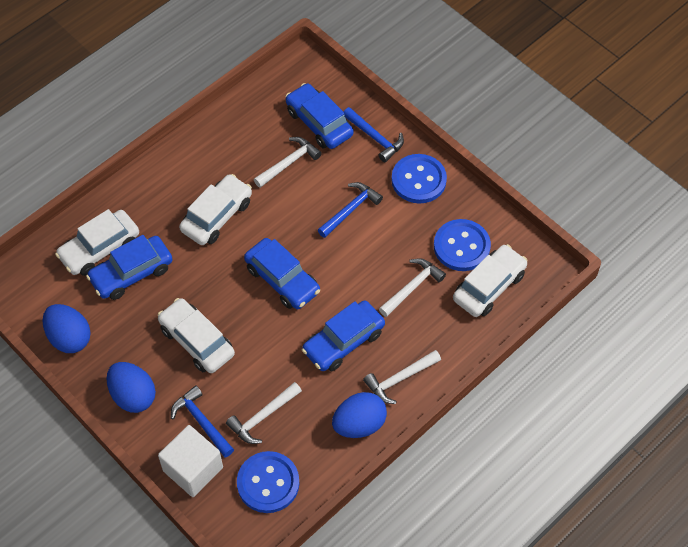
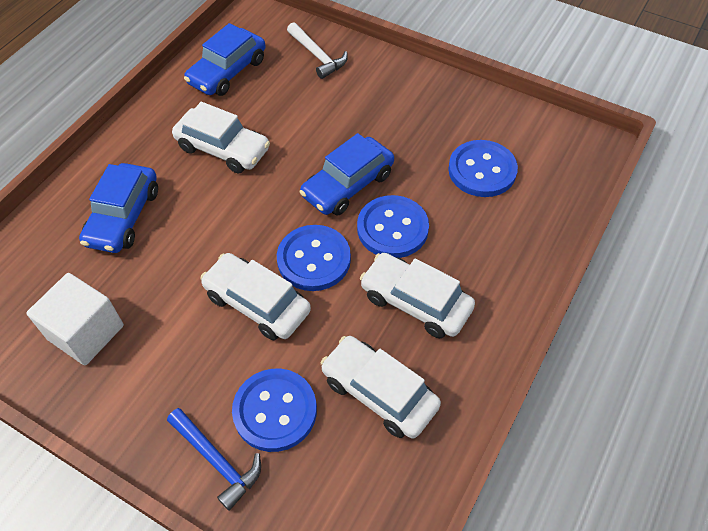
blue button: [237,451,299,513] [391,154,447,203] [434,219,491,271] = 3 -> [232,369,317,452] [277,225,351,291] [357,195,429,258] [448,140,518,197] = 4
blue car: [86,235,173,300] [244,238,320,309] [285,83,353,149] [302,300,385,371] = 4 -> [79,163,158,253] [184,23,266,96] [300,133,394,216] = 3
blue egg: [43,304,91,353] [107,362,156,413] [332,392,387,438] = 3 -> none = 0
blue hammer: [171,385,234,458] [318,182,383,238] [344,107,404,162] = 3 -> [167,408,261,511] = 1
white hammer: [226,382,302,444] [254,137,322,188] [363,350,441,404] [379,258,446,317] = 4 -> [287,22,348,79] = 1

